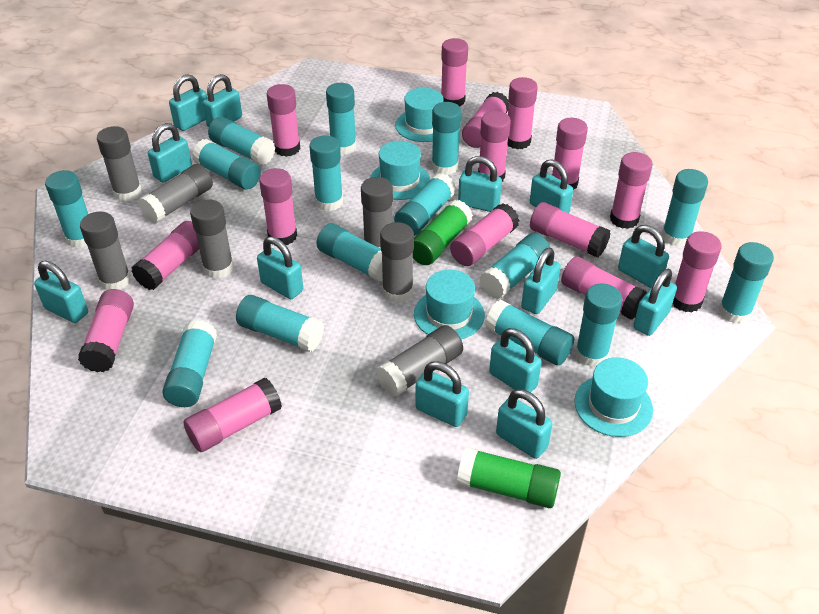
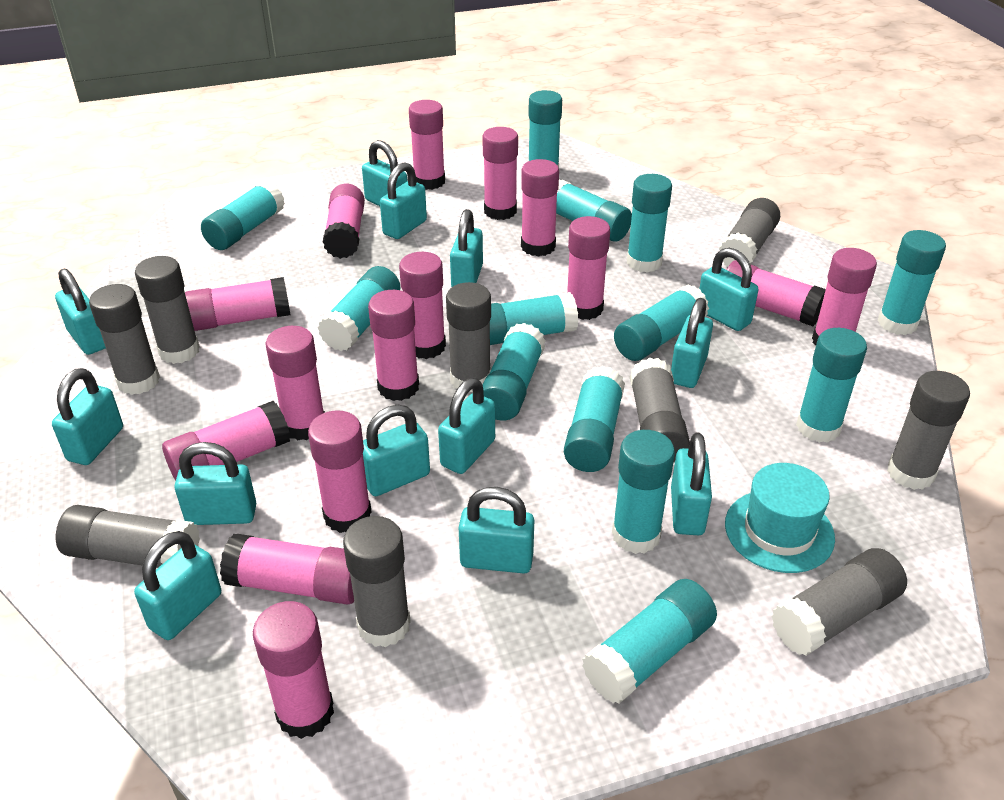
green glue stick: [413,200,473,265] [457,447,561,508] = 2 -> none = 0
grey glue stick: [80,212,131,290] [97,126,142,202] [138,164,213,223] [190,199,234,279] [361,177,393,248] [376,325,463,397] [380,222,414,303] = 7 -> [56,505,200,568] [89,284,160,395] [135,256,200,364] [343,516,411,647] [446,282,491,393] [629,358,690,462] [719,198,780,266] [771,548,907,656] [887,371,970,490] = 9
turquoise glue stick: [45,170,88,248] [162,320,217,407] [192,139,261,189] [208,117,275,165] [236,295,324,352] [310,136,343,211] [317,223,383,282] [326,83,356,155] [394,173,456,236] [432,102,461,175] [479,233,550,299] [485,300,574,365] [575,283,622,367] [662,169,708,247] [718,242,774,324] = 15 -> [201,181,285,250] [318,266,400,351] [483,323,546,421] [490,292,579,345] [528,90,562,168] [556,179,632,242] [564,366,625,472] [582,579,717,704] [612,430,675,554] [614,285,709,361] [627,174,672,273] [796,328,867,443] [878,230,946,335] = 13
turquoise hat: [370,141,430,200] [395,88,444,142] [414,270,485,339] [575,357,653,437] = 4 -> [725,463,835,573] = 1

